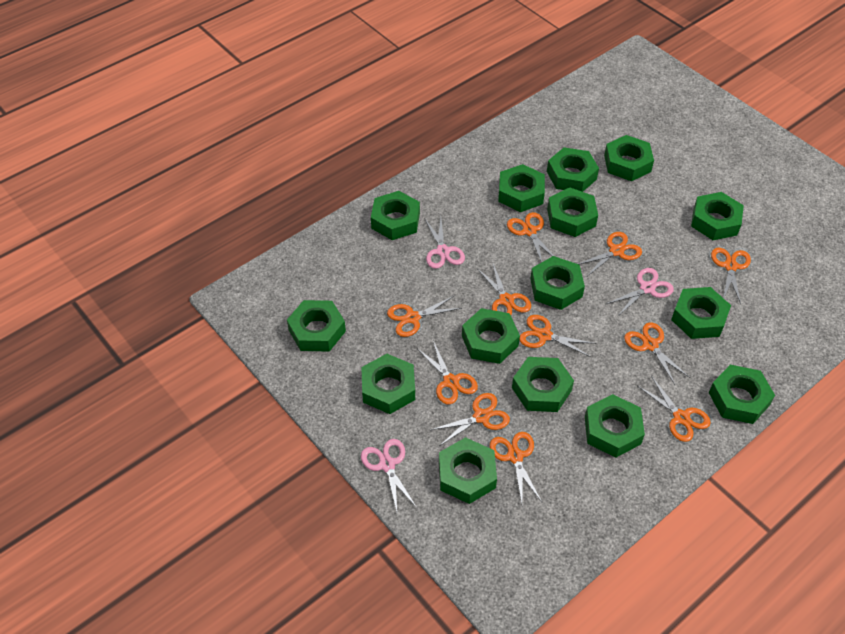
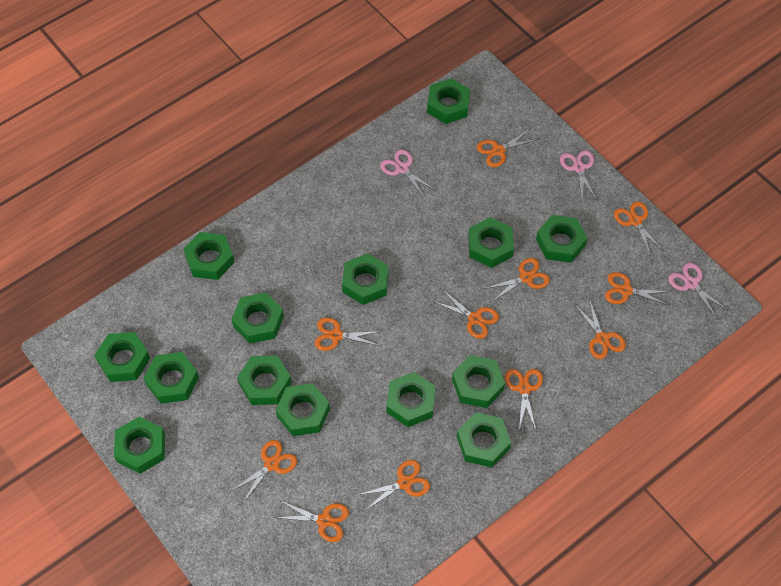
green nut: [287,300,346,352] [361,354,415,414] [371,191,420,240] [439,437,497,504] [462,308,520,364] [498,164,545,212] [512,357,574,412] [530,256,585,310] [547,147,599,192] [547,187,598,237] [585,394,645,458] [604,135,654,181] [671,287,731,339] [691,192,744,240] [709,365,775,424] = 15 -> [94,332,150,382] [114,417,165,474] [143,352,199,404] [183,232,235,280] [231,292,284,343] [237,356,292,405] [276,383,330,436] [342,253,389,305] [386,372,436,427] [427,78,470,124] [452,355,505,408] [457,412,511,467] [468,217,514,268] [536,215,588,263] = 14

